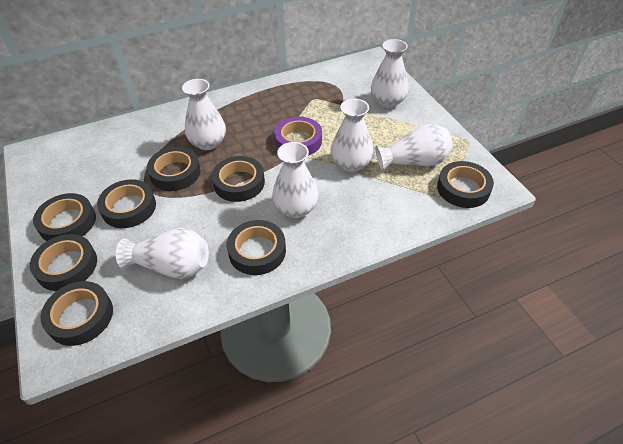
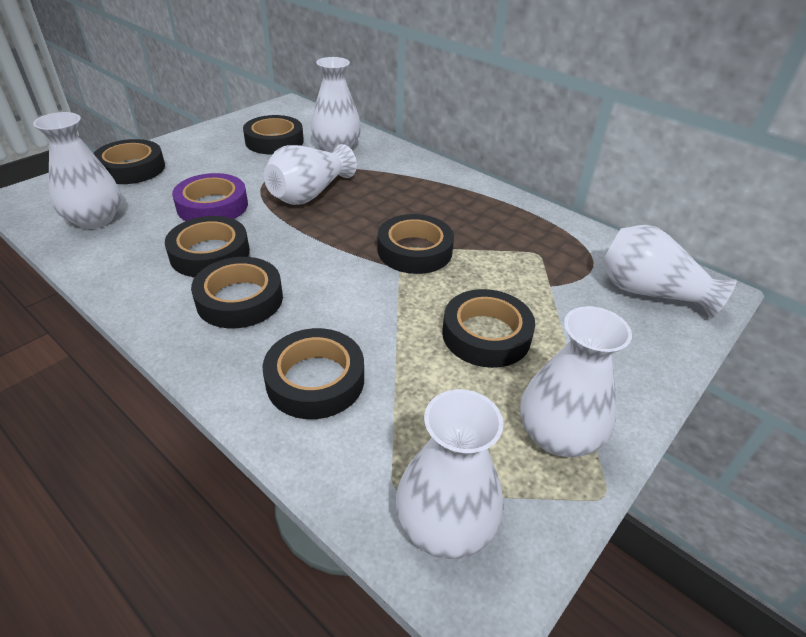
black tape: [30,234,97,291] [33,193,96,241] [41,281,113,346] [97,179,156,228] [147,147,201,191] [212,156,265,202] [227,220,286,275] [437,161,494,208] = 8 -> [93,139,165,184] [165,216,250,277] [191,257,283,328] [243,115,304,154] [262,328,364,419] [378,214,454,274] [442,289,535,368] = 7

